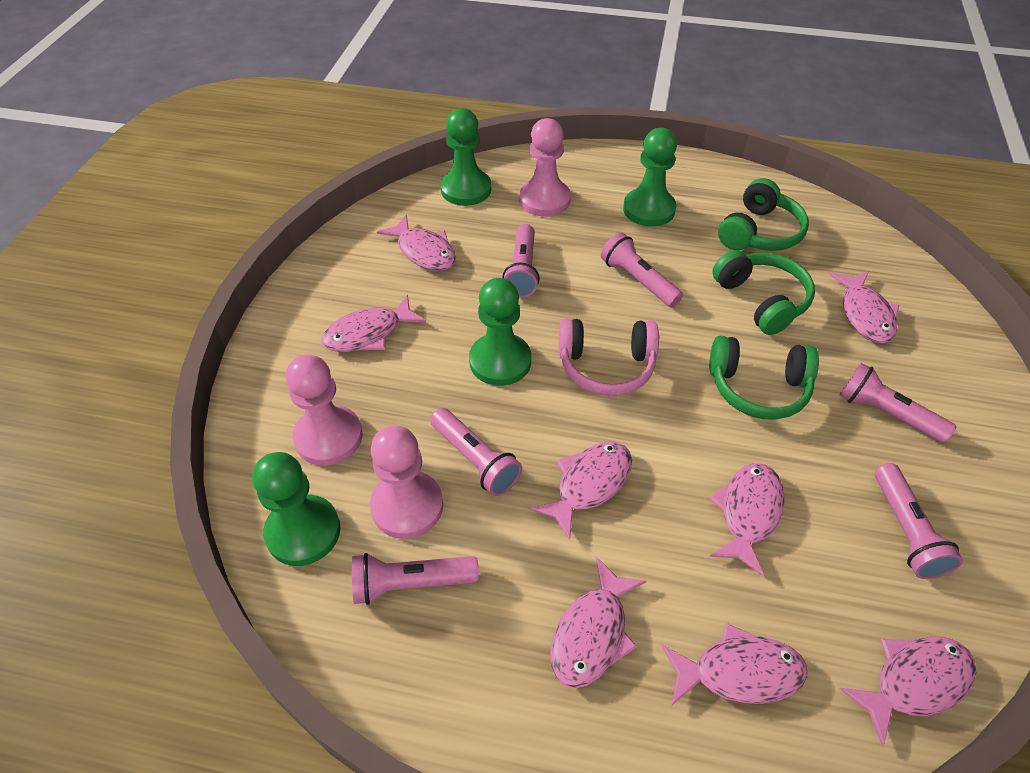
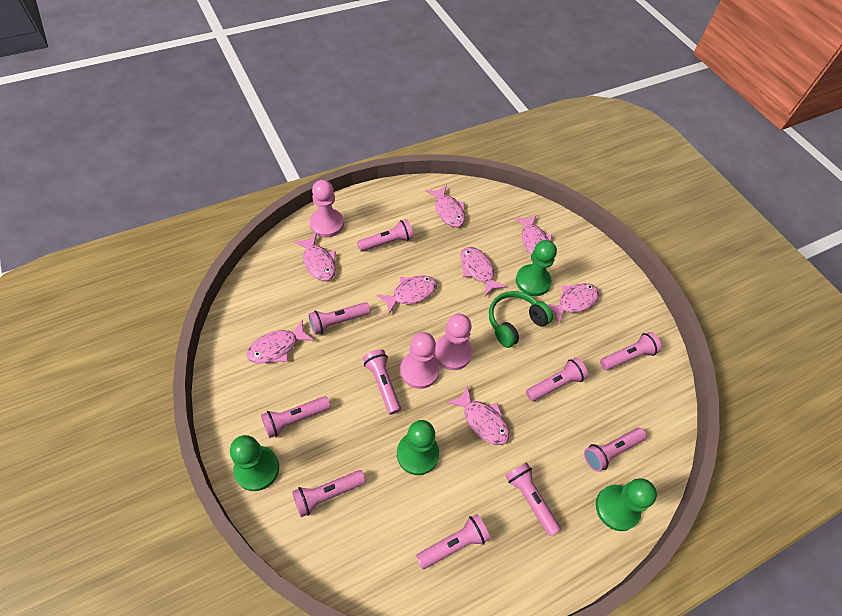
green headphones: [709,335,819,420] [712,250,815,335] [718,178,809,251] = 3 -> [489,291,553,348] = 1
pink flashlight: [352,553,479,605] [430,408,522,496] [502,224,540,297] [601,233,683,307] [840,363,956,443] [875,463,963,579] = 6 -> [261,396,331,438] [292,470,366,517] [308,302,371,335] [357,219,413,252] [363,349,401,415] [416,514,490,569] [505,462,561,536] [526,358,588,401] [584,428,647,472] [600,332,662,370] = 10
pink headphones: [559,318,659,396] = 1 -> none = 0

